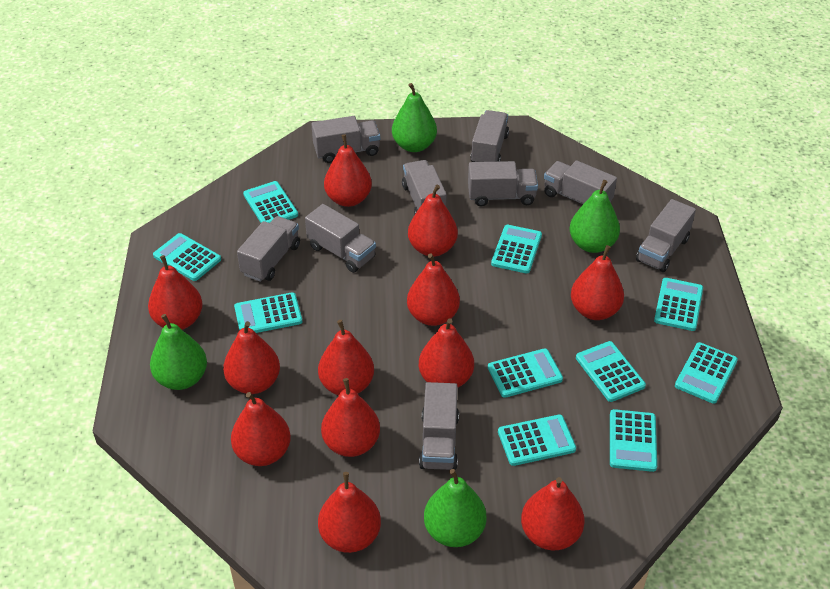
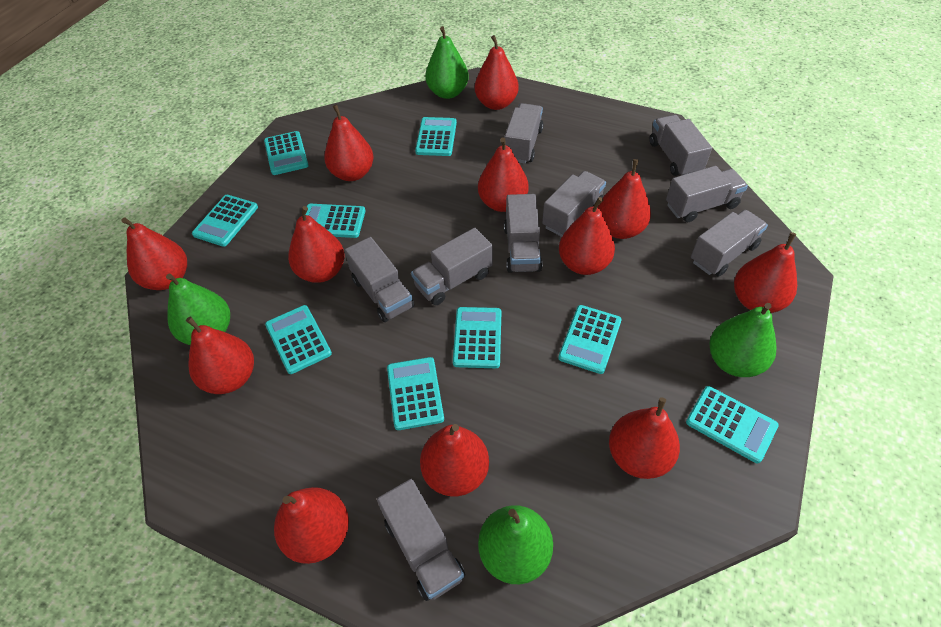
turquoise calculator: [153,233,221,281] [234,292,302,333] [243,181,298,223] [488,348,563,398] [491,225,542,273] [498,414,576,466] [576,341,646,402] [610,409,657,472] [654,278,703,331] [675,342,738,404] = 10 -> [192,195,258,247] [264,131,309,175] [265,305,332,374] [305,204,365,238] [387,357,444,430] [415,117,457,156] [453,307,501,368] [558,305,622,374] [686,386,779,463] = 9

